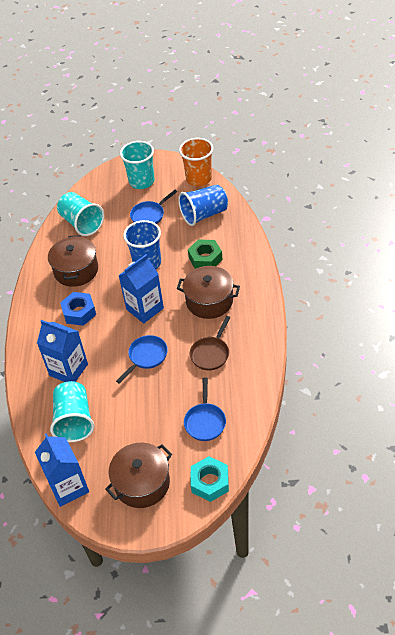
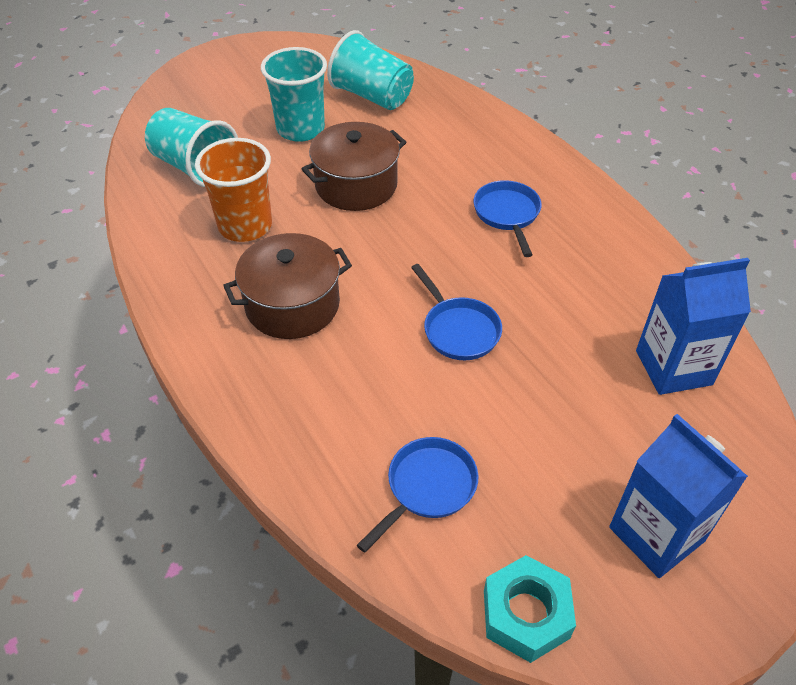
blue carton: [35,433,89,507] [37,320,88,382] [118,254,164,323] = 3 -> [609,414,748,578] [636,258,751,395] = 2
blue cup: [123,220,161,270] [178,185,228,226] = 2 -> none = 0
blue nut: [60,292,96,326] = 1 -> none = 0
brown pan: [190,316,231,370] = 1 -> none = 0
brown pot: [48,235,98,287] [105,442,172,508] [177,266,240,319] = 3 -> [223,233,352,339] [302,122,406,211] = 2
green nut: [188,239,223,269] = 1 -> none = 0

